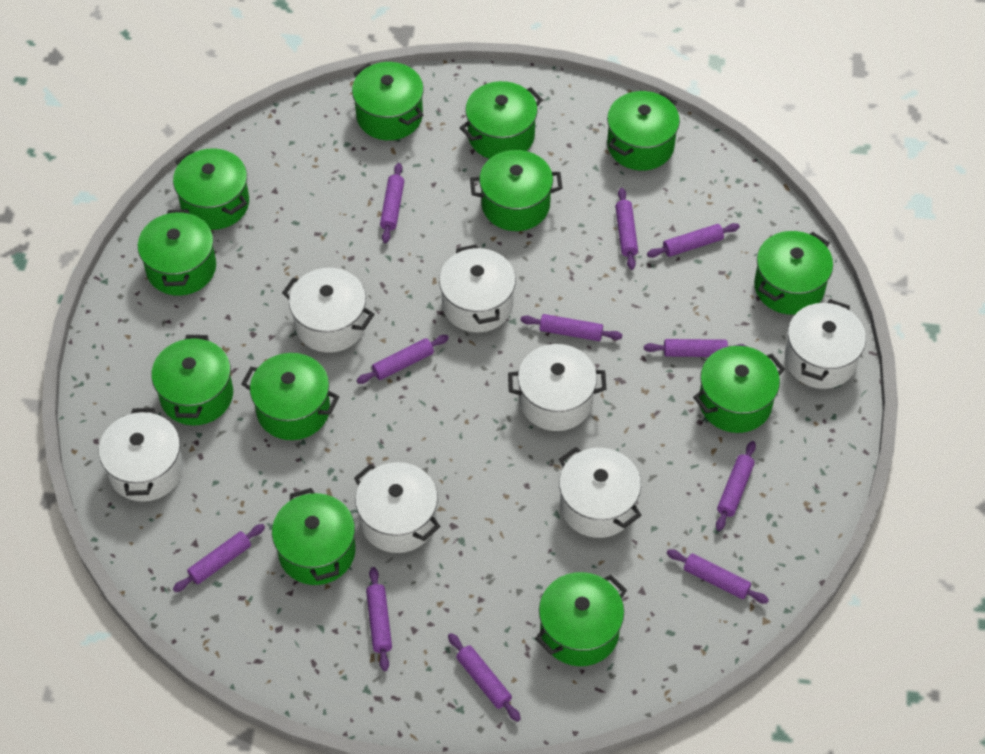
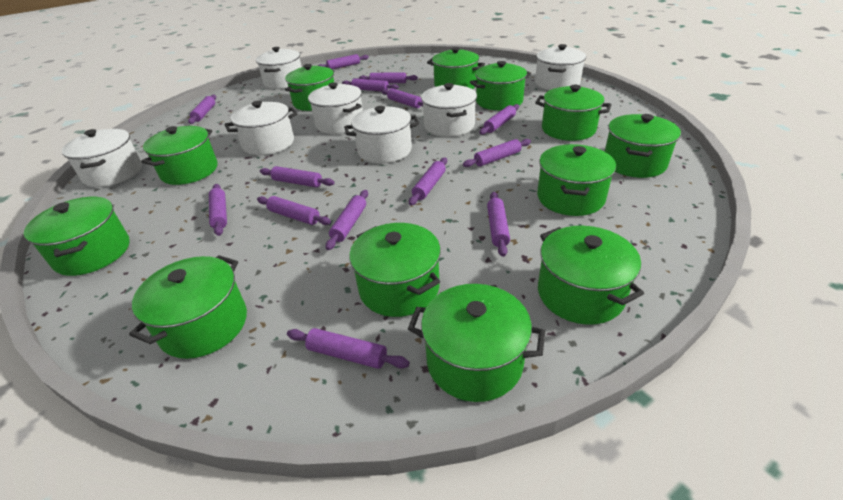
purple rolling pin: [173,524,265,592] [356,335,449,384] [366,567,392,671] [380,163,404,243] [448,633,521,722] [521,314,623,341] [615,188,638,270] [644,339,746,357] [647,223,740,258] [667,549,769,604] [716,441,756,531] = 11 -> [188,95,216,124] [209,184,227,236] [257,196,331,225] [260,166,334,188] [287,328,409,369] [318,54,369,69] [326,190,368,250] [342,78,399,91] [359,72,418,83] [381,88,423,108] [409,157,447,206] [463,139,531,167] [479,104,519,135] [487,192,510,257] = 14

